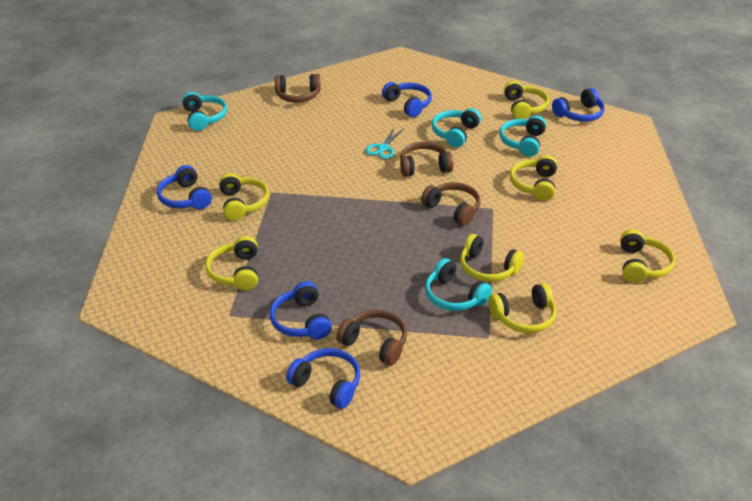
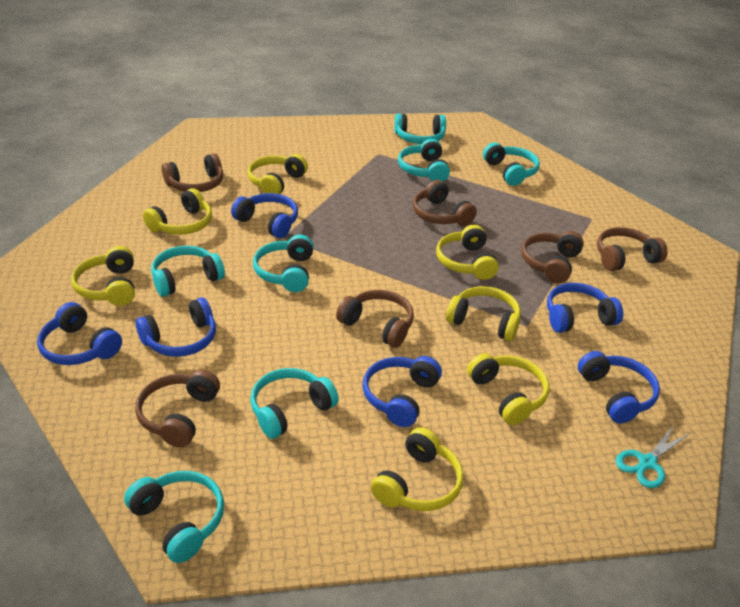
blue headphones: [157,165,212,209] [270,281,332,339] [286,348,360,409] [382,82,432,117] [552,88,605,122] = 5 -> [37,302,122,365] [136,297,216,357] [231,193,298,238] [363,356,442,427] [547,283,623,333] [578,351,660,423] = 6
brown headphones: [275,74,321,103] [336,309,407,366] [400,142,454,177] [421,182,480,226] = 4 -> [135,370,220,447] [162,153,223,192] [336,290,414,348] [413,180,477,226] [521,231,584,283] [597,227,668,271] = 6
turquoise headphones: [182,92,227,131] [425,258,492,311] [432,108,481,147] [499,115,546,157] = 4 -> [124,471,224,563] [151,246,225,297] [250,368,339,439] [253,235,314,292] [394,114,446,144] [398,139,450,181] [483,142,540,186] = 7

